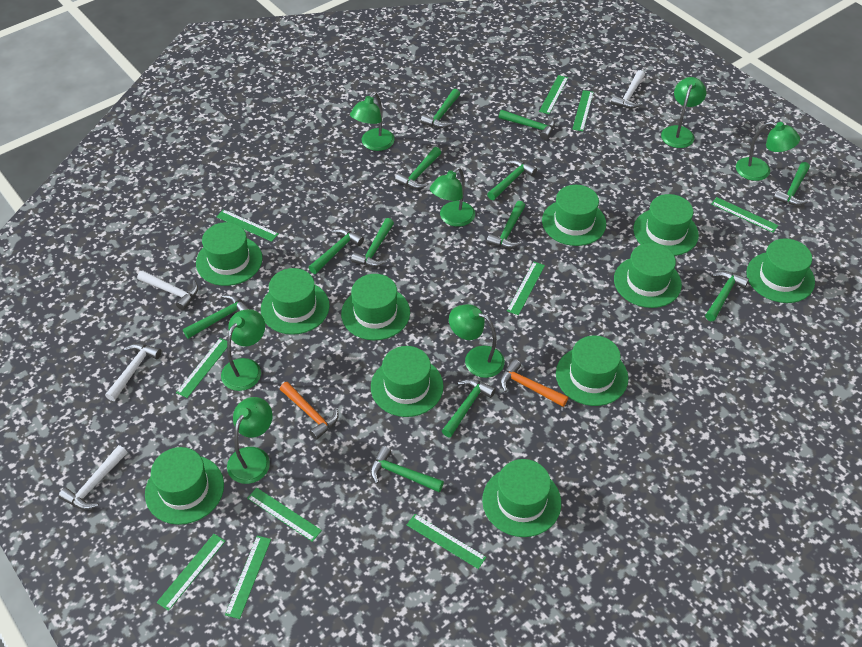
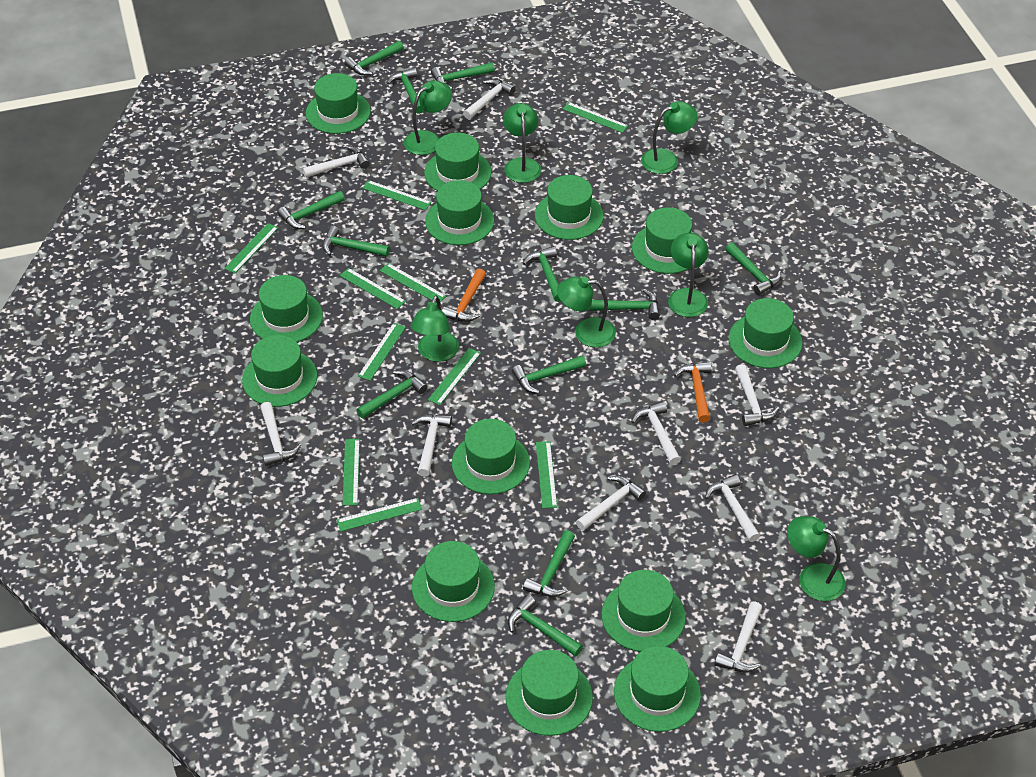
green hat: [145,447,224,525] [196,222,263,286] [261,268,330,335] [341,274,410,340] [371,346,444,417] [482,459,561,537] [542,185,606,246] [556,336,628,406] [614,243,682,308] [633,194,699,256] [746,238,815,303] = 11 -> [242,335,318,407] [250,275,323,342] [306,73,371,134] [412,541,495,622] [424,133,492,191] [425,180,494,245] [452,419,530,494] [506,650,593,736] [535,175,604,240] [601,570,686,652] [614,646,701,732] [632,207,693,274] [728,298,803,368] = 13
white hammer: [58,445,127,510] [105,343,162,401] [137,270,198,310] [611,70,645,108] = 4 -> [260,402,301,466] [302,146,370,178] [411,414,452,477] [463,79,515,120] [576,476,646,531] [631,401,681,465] [705,474,760,542] [715,601,762,673] [735,364,779,426] = 9

